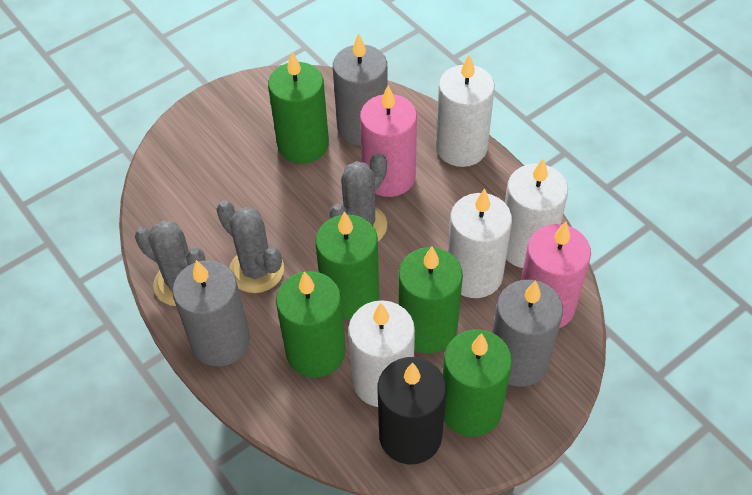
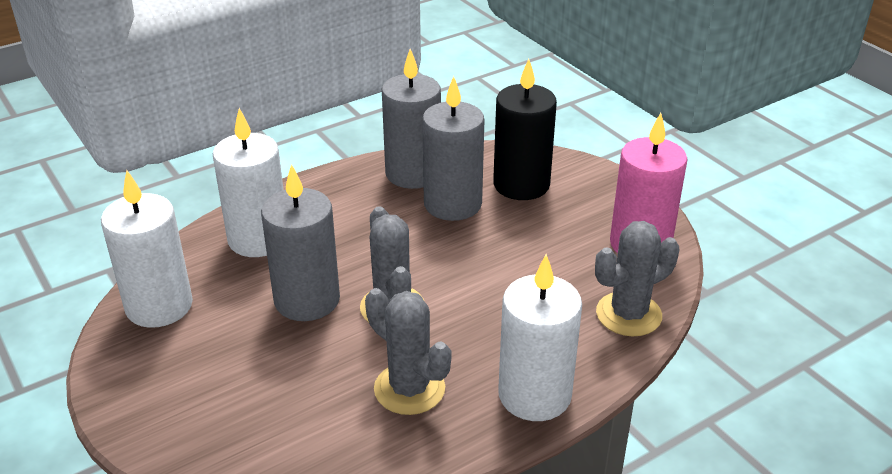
green candle: [268,52,329,164] [276,271,346,378] [315,211,379,320] [398,247,463,354] [443,329,512,437] = 5 -> none = 0
pink candle: [360,85,417,197] [521,222,591,328] = 2 -> [610,113,687,253] = 1
white candle: [348,300,415,407] [436,54,495,167] [448,189,512,298] [505,158,568,268] = 4 -> [101,170,193,328] [213,108,284,257] [498,254,582,421] = 3

